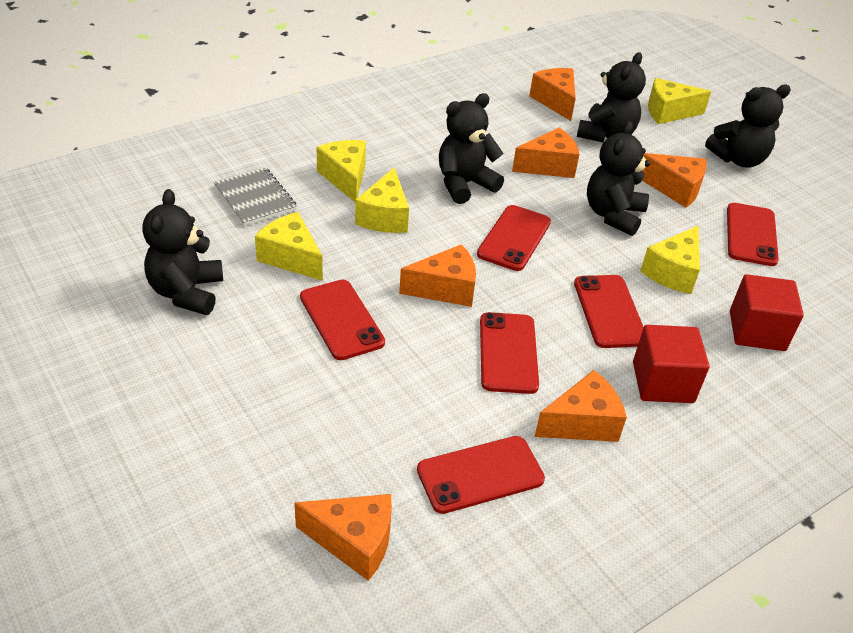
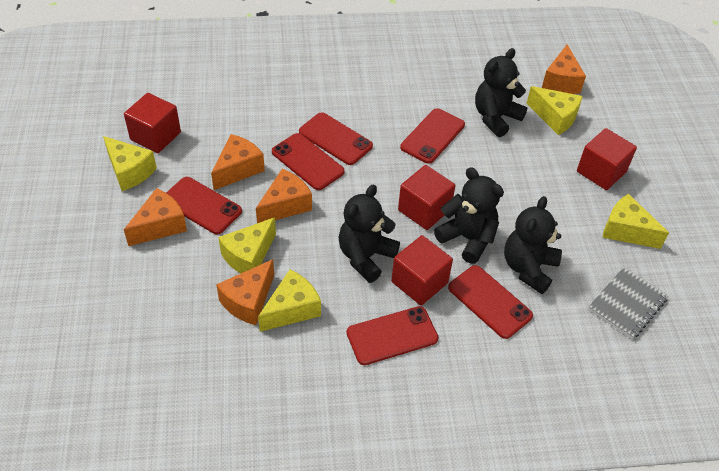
black teddy bear: [142,189,223,315] [439,93,504,204] [577,52,646,143] [587,121,650,236] [705,85,791,168] = 5 -> [338,185,400,283] [434,167,504,264] [475,48,528,137] [504,196,562,294] = 4
orange cheese: [294,494,392,581] [399,244,476,307] [512,127,580,178] [529,68,576,121] [535,370,627,442] [642,153,707,208] = 6 -> [124,188,187,246] [211,134,265,190] [216,259,274,325] [256,169,312,223] [542,44,586,94] = 5
red cube: [633,325,709,403] [730,274,804,351] = 2 -> [124,93,181,153] [391,235,453,305] [398,165,456,230] [577,128,637,190] = 4

